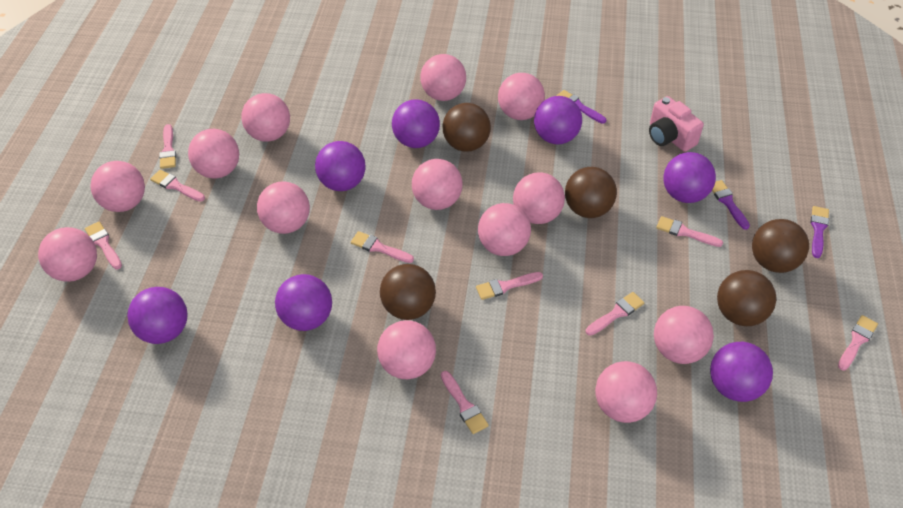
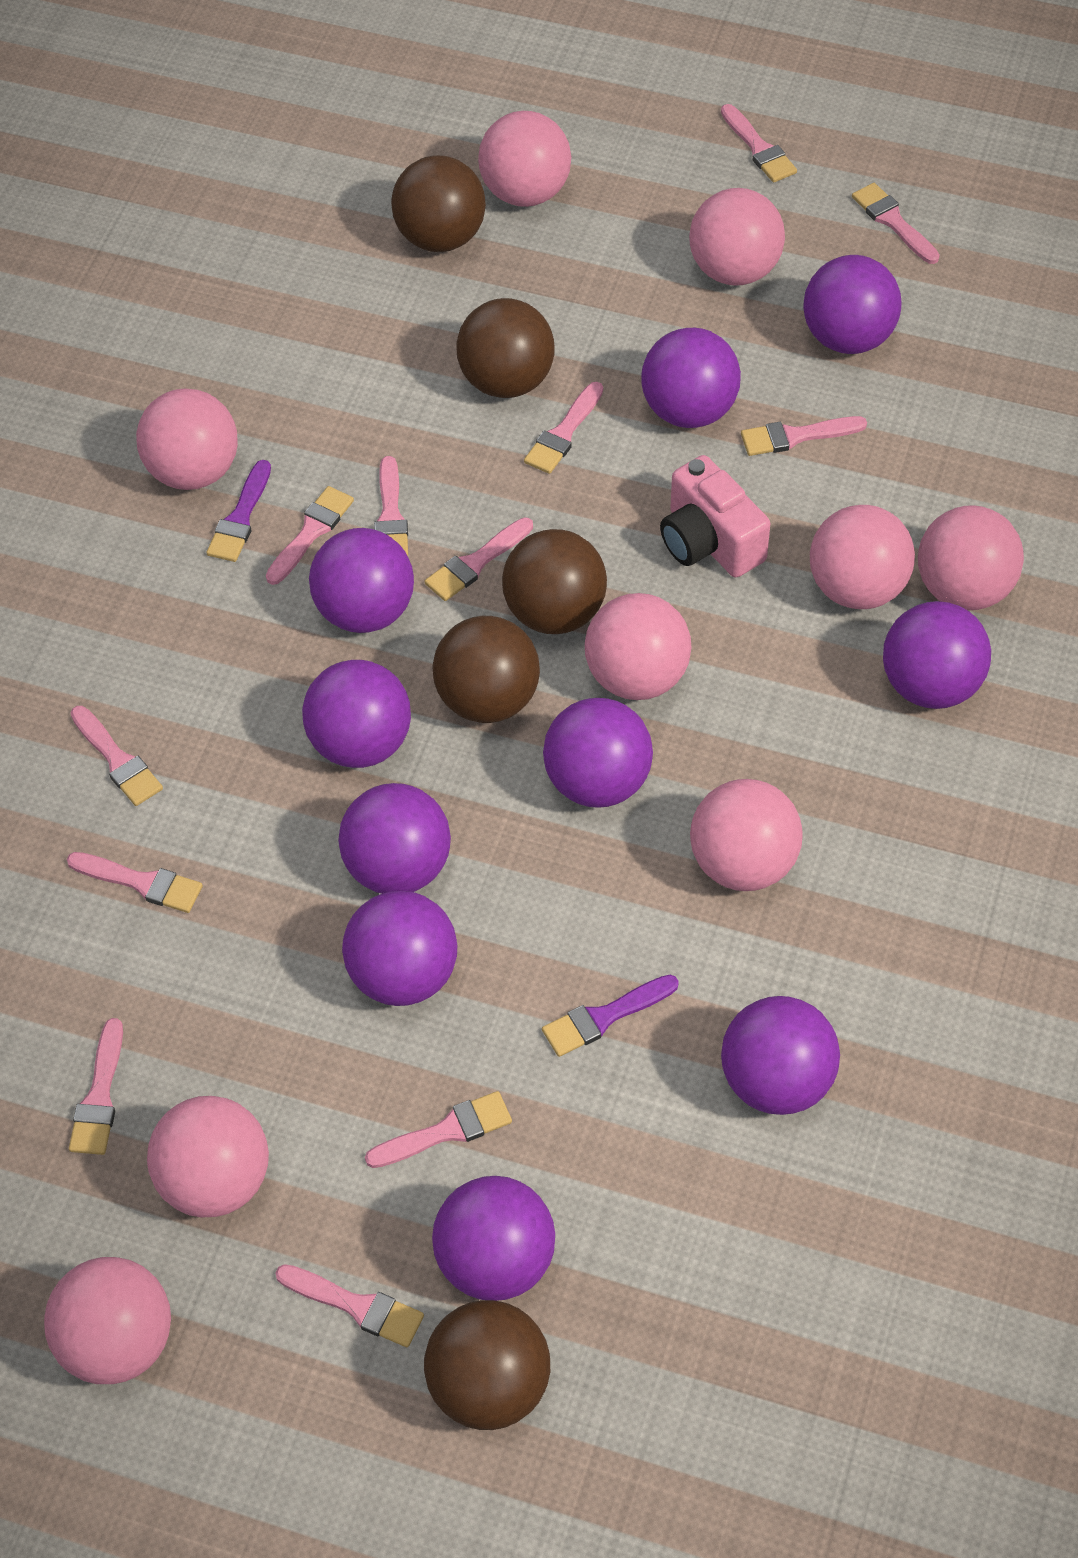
pink ball: [38,227,97,282] [90,161,145,212] [188,129,239,179] [241,93,290,142] [257,181,310,234] [377,320,436,379] [412,159,463,210] [420,54,466,101] [478,203,531,256] [498,73,545,120] [513,172,565,224] [595,361,657,423] [654,306,714,364] = 13 -> [44,1257,171,1384] [136,388,238,490] [147,1096,269,1218] [478,111,571,207] [585,593,692,700] [689,188,785,286] [690,779,802,891] [810,505,915,609] [918,505,1024,610] = 9
pink brush: [85,221,122,269] [150,170,205,202] [159,124,176,169] [351,231,414,263] [441,371,489,434] [476,272,543,300] [586,292,644,336] [656,216,723,247] [838,315,878,370] = 9 -> [67,852,203,913] [69,1018,123,1155] [71,706,163,806] [266,486,354,585] [275,1264,424,1347] [365,1091,512,1168] [374,456,408,556] [425,517,533,601] [524,382,603,474] [721,104,797,182] [741,416,867,456] [852,183,940,264] = 12
purple ball: [127,287,187,344] [275,274,332,331] [315,141,366,191] [392,99,440,148] [534,96,582,144] [663,152,716,203] [710,342,773,402] = 7 -> [302,660,411,768] [309,528,414,633] [338,783,451,894] [342,891,457,1006] [432,1176,555,1301] [543,698,653,808] [641,328,741,428] [721,996,840,1115] [803,255,902,354] [883,601,991,709] = 10
purple brush: [556,90,606,124] [712,180,750,230] [811,206,829,258] = 3 -> [206,460,271,562] [542,975,679,1057] = 2

